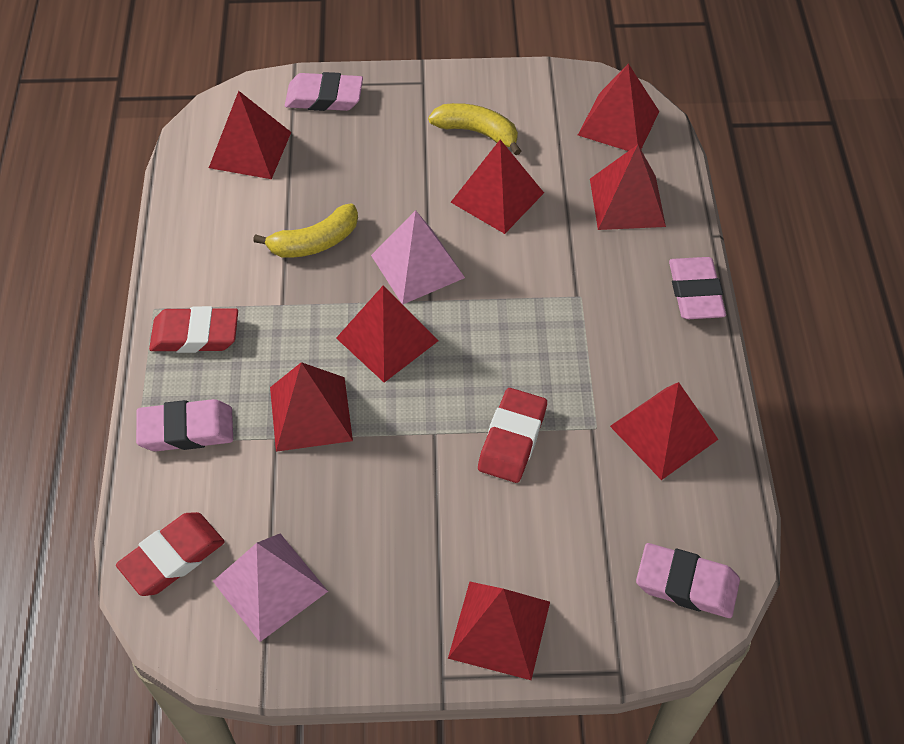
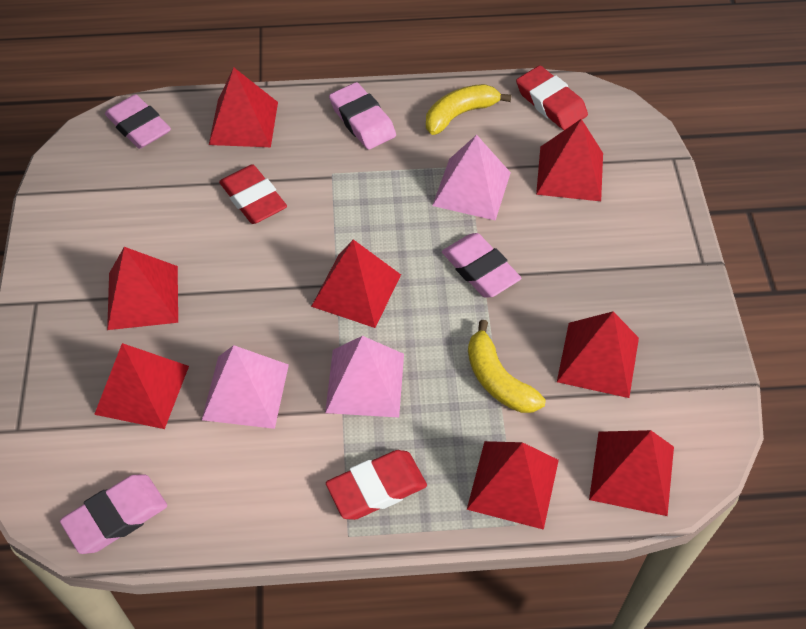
pink pyramid: [213,533,328,642] [371,210,465,304] = 2 -> [202,345,289,429] [325,336,404,418] [432,135,511,221] = 3

